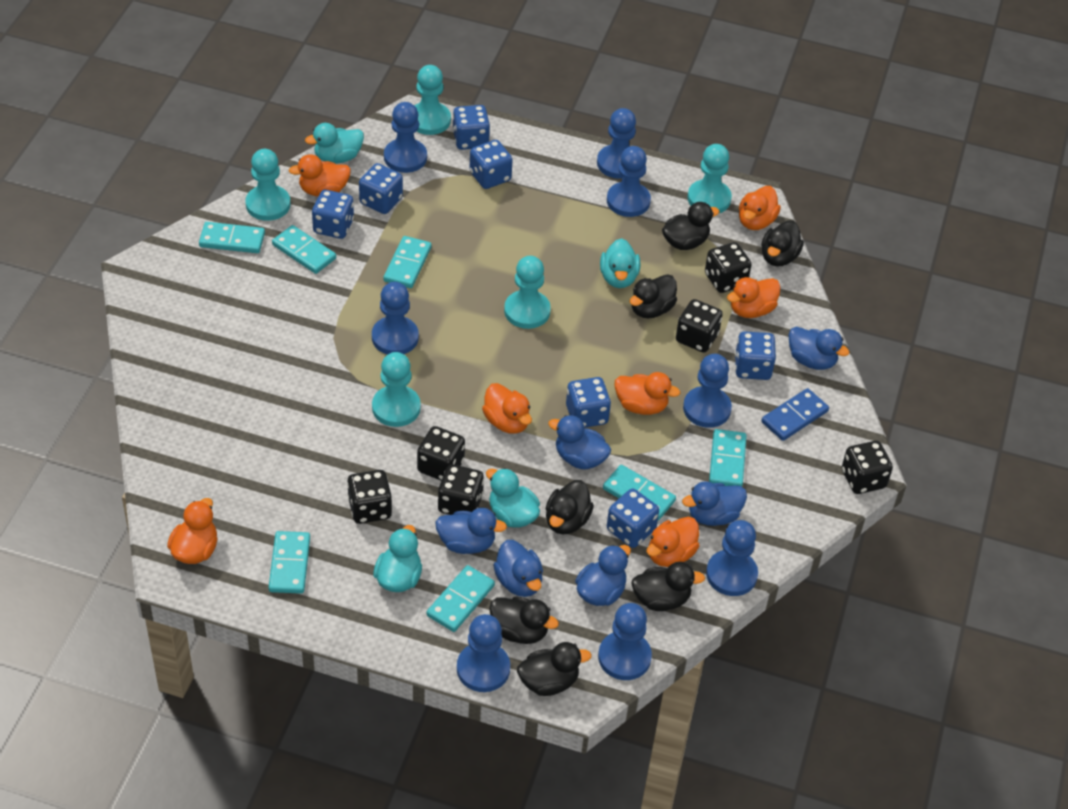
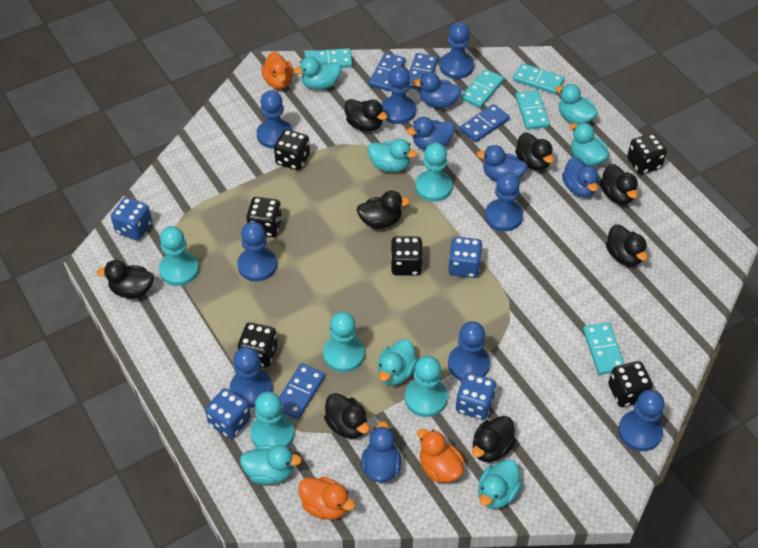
black duck: [489,596,559,644] [517,642,592,696] [546,480,594,534] [630,274,677,319] [631,562,705,611] [662,202,720,250] [761,221,804,267] = 7 -> [97,260,154,299] [324,393,369,439] [344,99,388,132] [356,191,410,229] [472,416,516,462] [515,132,554,171] [600,164,638,205] [606,224,648,266] = 8
blue dice: [312,190,354,239] [359,163,403,214] [453,105,490,150] [470,140,513,189] [566,377,611,428] [607,489,659,548] [735,331,776,380] = 7 -> [111,197,152,240] [205,388,251,439] [448,237,483,278] [456,372,496,420] = 4
blue domino: [761,388,829,441] = 1 -> [279,363,325,420] [369,53,406,91] [409,53,438,90] [460,104,510,142] = 4
blue duck: [435,508,507,554] [493,540,543,597] [548,415,611,469] [575,545,631,606] [682,481,747,526] [789,327,849,370] = 6 -> [361,421,401,482] [406,117,455,150] [412,72,462,108] [476,145,527,182] [562,157,599,198] = 5
orange duck: [167,498,217,564] [289,154,351,197] [482,383,532,434] [614,372,680,415] [647,517,699,567] [727,277,781,318] [739,186,781,230] = 7 -> [261,52,293,89] [298,477,355,520] [417,428,464,483] = 3
turquoise domino: [199,222,265,253] [269,531,310,594] [272,225,336,274] [383,236,432,288] [427,565,495,632] [603,465,676,521] [709,429,747,487] = 7 -> [305,48,352,68] [461,69,504,108] [513,63,564,94] [515,90,550,130] [583,322,624,375] = 5
turquoise duck: [305,123,364,164] [373,525,422,592] [486,468,540,528] [600,238,640,288] = 4 -> [240,445,302,485] [293,57,341,90] [368,139,417,172] [378,339,418,385] [478,459,522,509] [556,84,598,124] [570,123,609,166] = 7

